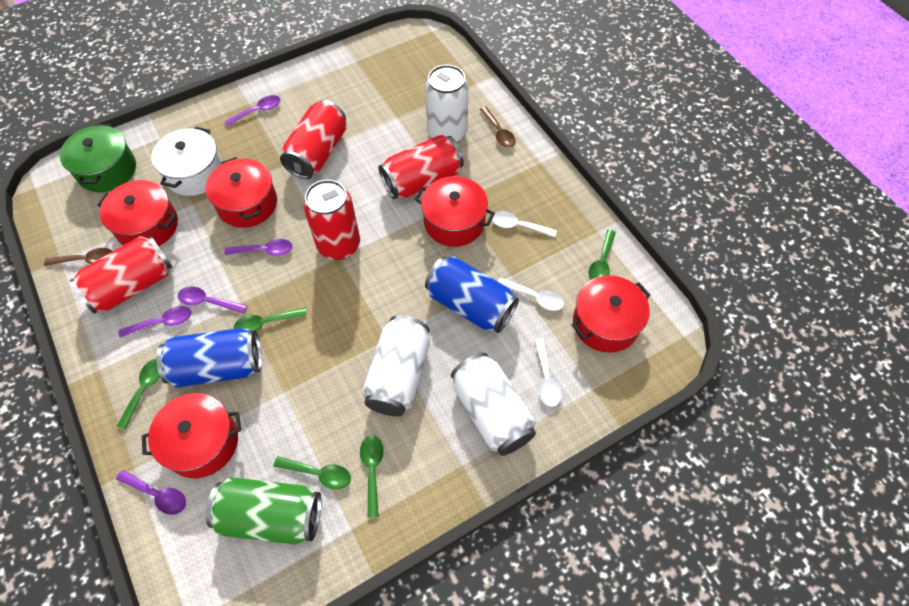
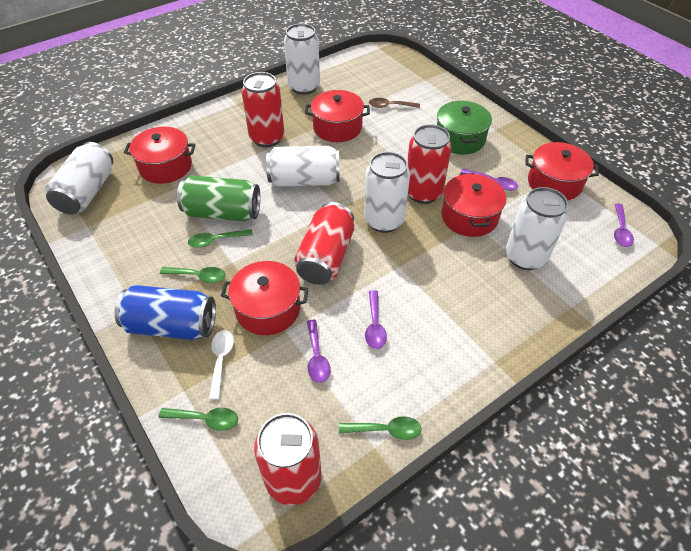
blue can: [156,328,262,388] [425,256,519,333] = 2 -> [114,285,216,340] = 1
brown spoon: [44,248,112,266] [480,107,516,148] = 2 -> [369,98,420,108] = 1
green spoon: [116,359,160,430] [234,308,307,331] [273,456,351,489] [360,435,384,518] [588,230,616,280] = 5 -> [158,408,238,431] [160,267,225,283] [188,229,253,248] [339,416,422,440] = 4
purple spoon: [116,470,186,515] [118,306,191,338] [178,286,247,314] [224,95,280,127] [224,239,293,256] = 5 -> [307,320,331,383] [365,290,387,349] [461,169,518,191] [614,203,634,247] = 4
white can: [362,315,430,416] [425,65,469,143] [451,353,536,456] = 3 -> [46,142,113,215] [266,146,340,187] [284,24,320,95] [364,152,410,233] [506,187,568,270] = 5
white pot: [151,127,222,196] = 1 -> none = 0
white spoon: [492,211,557,237] [498,278,564,311] [535,338,562,407] = 3 -> [209,330,234,400] = 1

